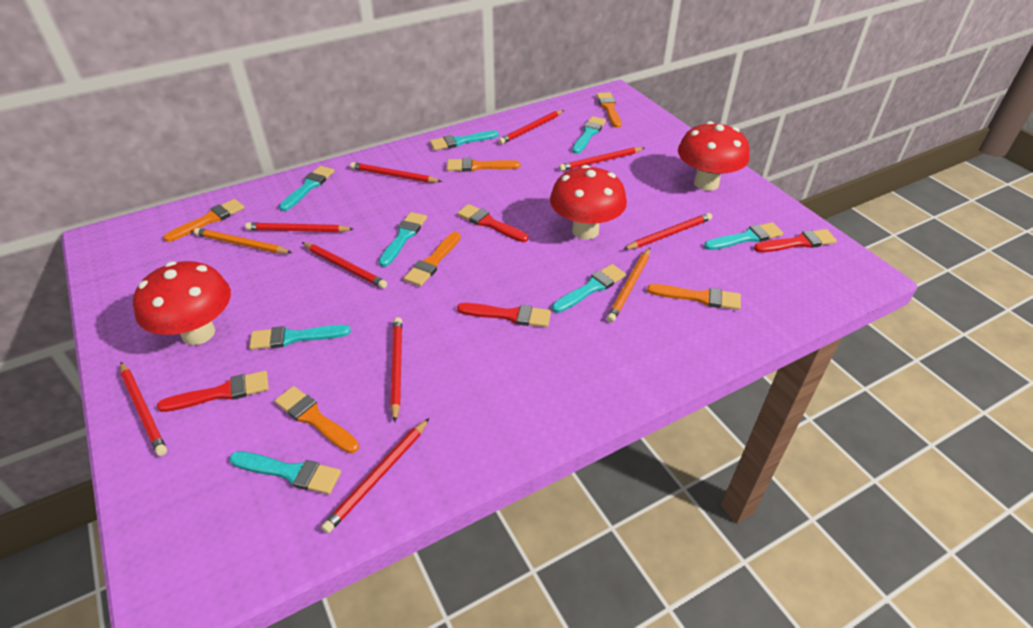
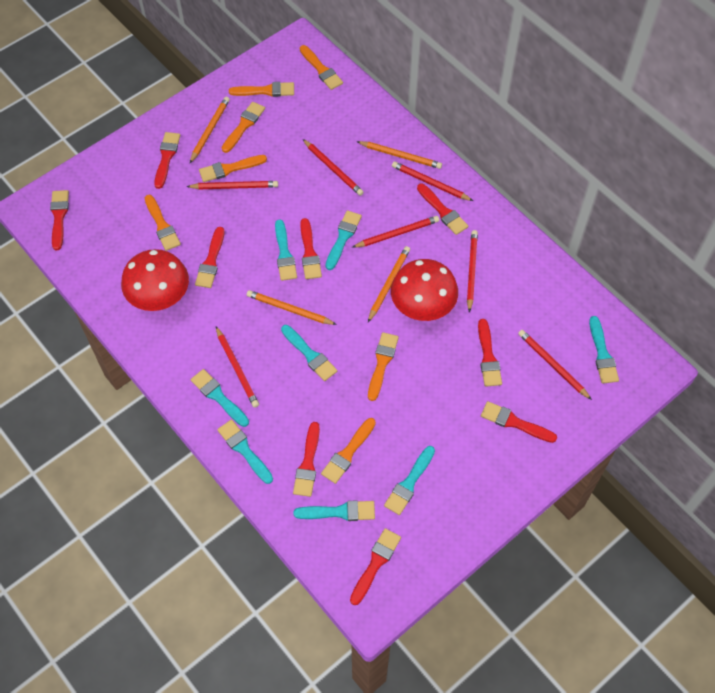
orange brush: [163,199,245,242] [275,386,359,454] [404,232,461,286] [447,158,520,172] [596,92,621,128] [647,284,741,310] = 6 -> [145,195,181,251] [199,155,267,182] [222,102,265,153] [229,82,294,97] [300,45,343,90] [321,418,376,484] [368,332,399,401] = 7
orange pencil: [194,228,292,254] [607,248,650,322] = 2 -> [190,97,230,163] [247,290,337,325] [357,141,442,169] [368,246,410,322] = 4
red brush: [157,371,269,412] [457,204,528,242] [457,303,551,327] [754,229,837,252] = 4 -> [50,190,69,250] [154,132,180,189] [195,227,224,288] [293,422,320,497] [300,218,322,279] [350,528,401,605] [417,184,468,235] [478,319,502,387] [481,401,557,443] = 9
red mushroom: [133,261,231,345] [550,165,627,240] [678,121,749,191] = 3 -> [121,249,189,311] [391,259,458,321] = 2
red pencil: [120,362,167,456] [245,222,353,232] [302,242,387,289] [321,418,429,533] [350,162,442,183] [390,317,402,422] [498,110,564,144] [559,147,644,171] [623,213,712,250] = 9 -> [186,181,278,189] [216,327,259,408] [303,139,364,196] [352,216,439,248] [392,161,473,201] [467,230,478,312] [518,330,592,400] = 7

